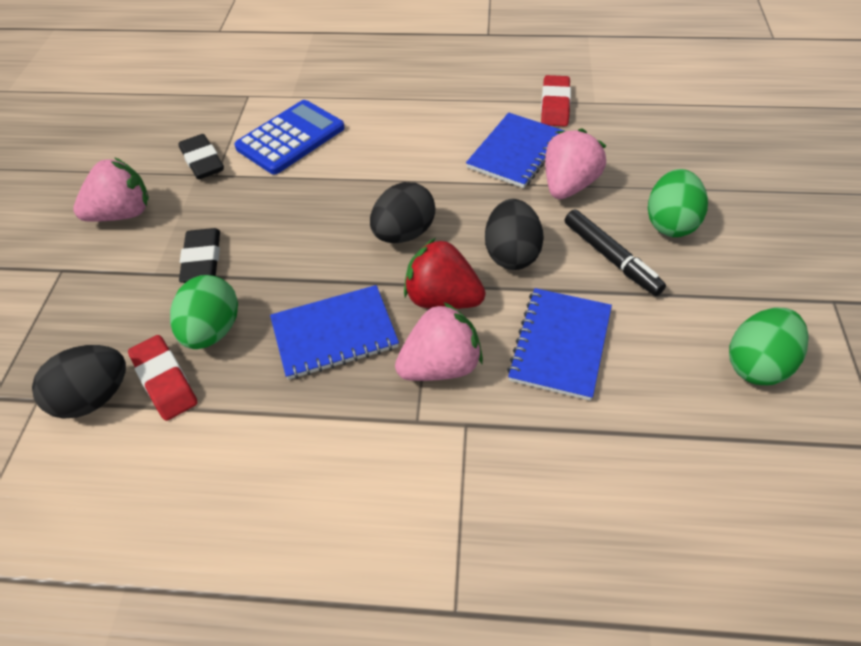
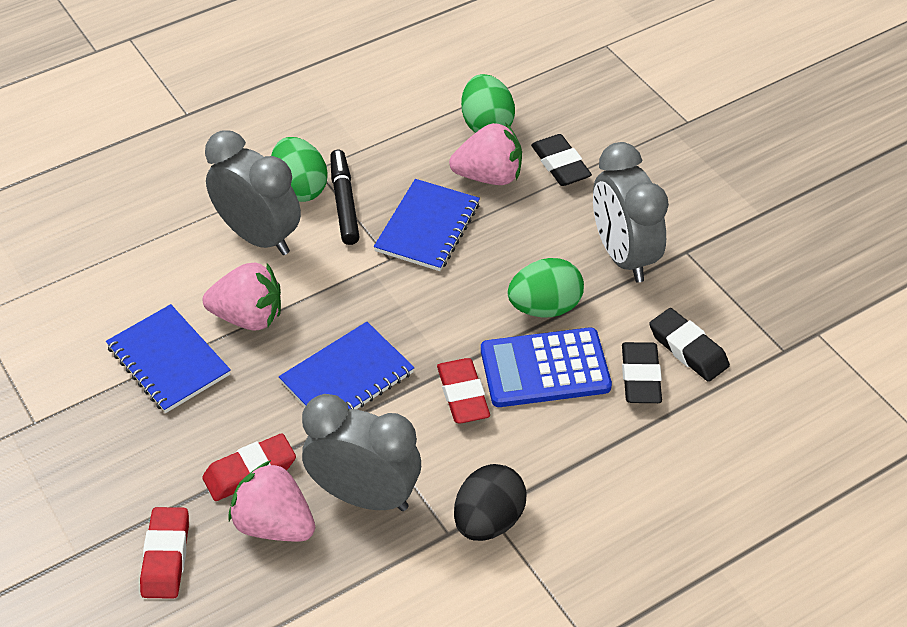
black egg: [32,345,126,419] [370,182,435,243] [485,199,544,270] = 3 -> [454,464,527,541] = 1
black eraser: [178,134,224,179] [179,228,220,283] = 2 -> [531,134,592,186] [622,342,662,403] [649,308,730,382] = 3
grey clock: none = 0 -> [205,130,301,255] [302,394,421,511] [593,142,669,282] = 3
red eraser: [128,335,198,421] [541,75,571,126] = 2 -> [140,507,189,599] [202,433,296,501] [437,358,490,424] = 3
red strawberry: [404,238,486,309] = 1 -> none = 0

